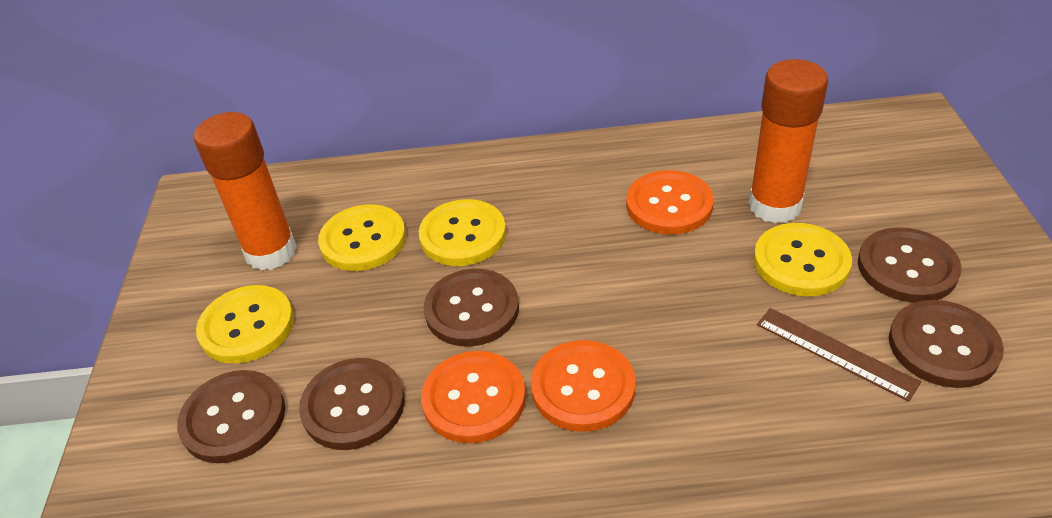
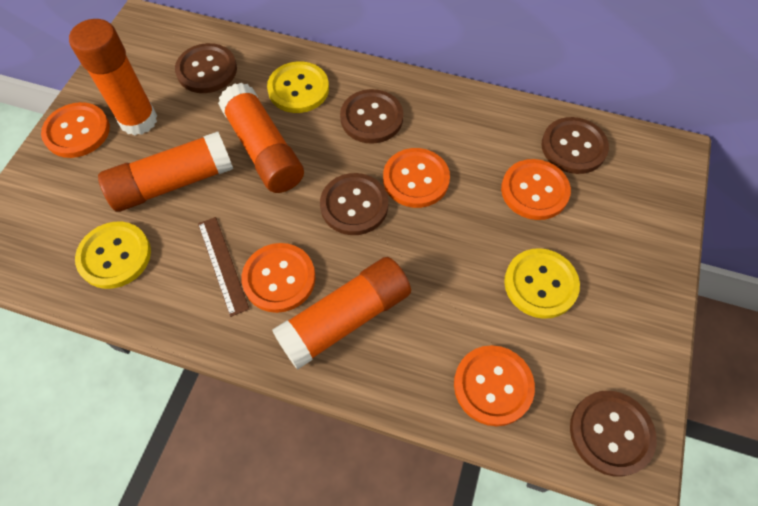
orange button: [421,351,526,443] [531,340,636,432] [626,170,714,235] = 3 -> [41,102,110,158] [242,243,316,313] [383,148,450,208] [454,345,535,426] [501,159,571,220] = 5
orange glue stick: [194,112,297,271] [749,59,828,223] = 2 -> [69,19,157,136] [98,132,233,212] [218,82,304,193] [272,257,411,370] = 4
yellow button: [196,285,294,364] [318,204,406,271] [419,199,506,266] [754,223,852,296] = 4 -> [75,222,151,289] [267,61,329,113] [504,248,580,319] = 3

